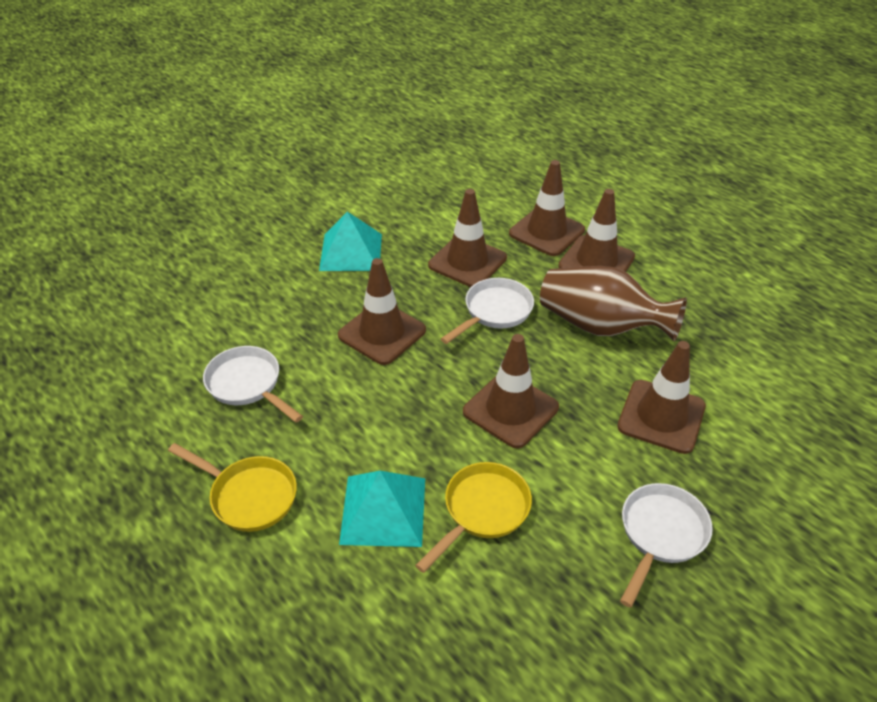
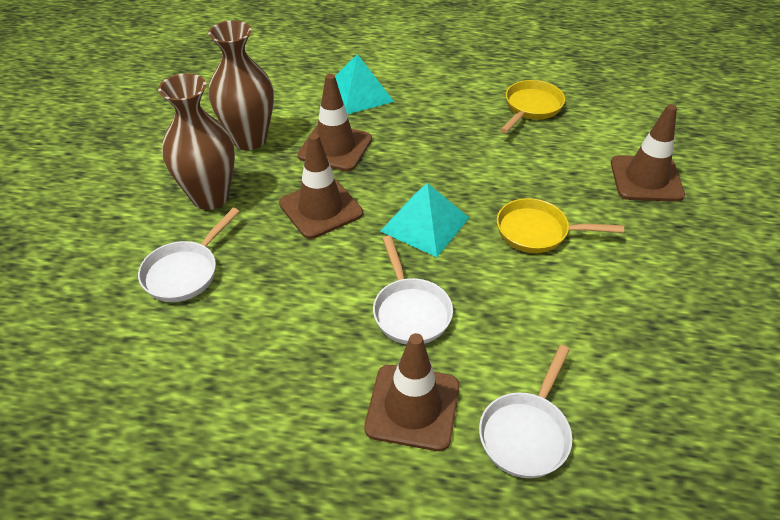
brown traffic cone: [338,258,426,365] [428,189,507,287] [463,334,559,448] [509,160,585,256] [559,189,635,272] [617,341,706,454] = 6 -> [279,133,363,239] [297,74,372,171] [364,333,460,451] [611,104,685,202] = 4
brown vase: [540,266,687,341] = 1 -> [158,73,235,210] [208,21,274,150] = 2

